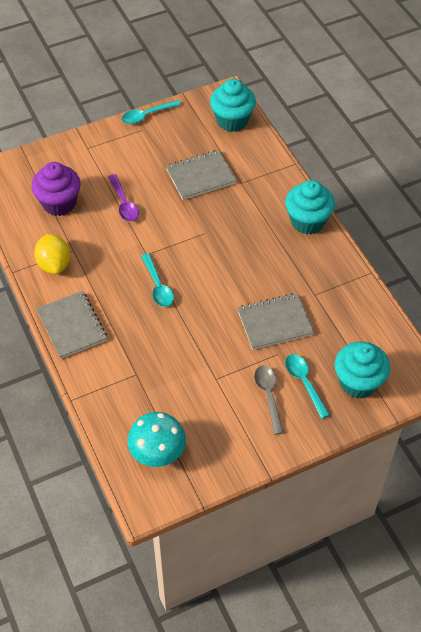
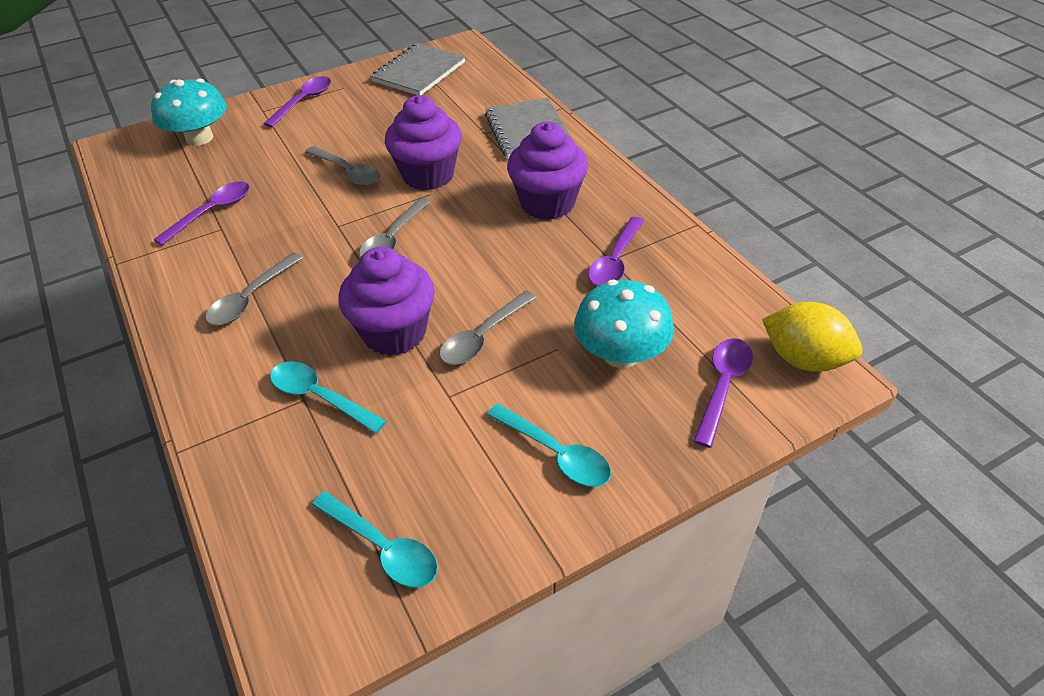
grey notebook: [36,291,107,359] [166,150,237,200] [237,293,314,350] = 3 -> [370,43,465,95] [485,98,571,159] = 2
grey spoon: [254,365,284,435] = 1 -> [205,253,303,325] [305,146,380,186] [359,197,432,258] [439,291,537,365] = 4
purple cupcake: [31,162,81,216] = 1 -> [338,247,435,356] [385,95,462,190] [507,122,588,220] = 3
purple spoon: [108,174,139,222] = 1 -> [154,181,250,245] [264,76,331,127] [588,217,644,286] [693,338,753,448] = 4
turquoise cupcake: [210,79,256,132] [285,180,335,234] [335,342,390,398] = 3 -> none = 0
turquoise mushroom: [128,412,186,467] = 1 -> [151,78,226,146] [574,280,674,368] = 2

